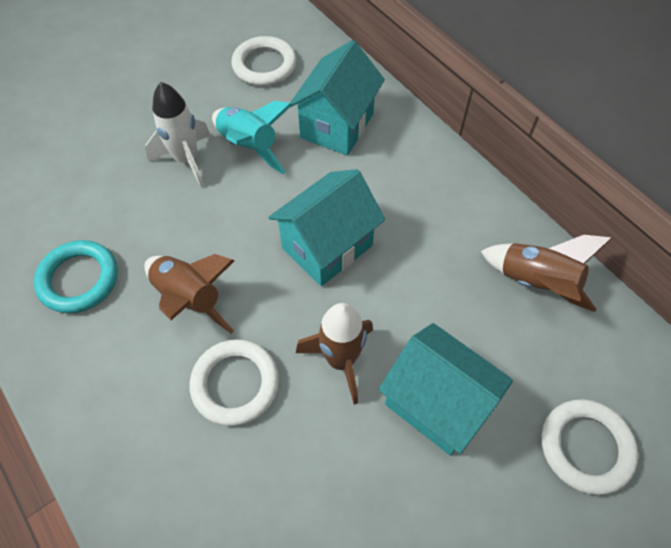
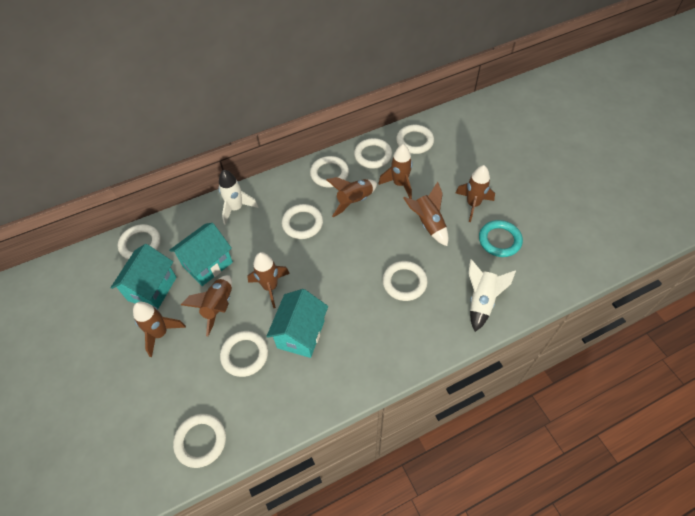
brown rocket: [144,254,235,334] [296,303,373,404] [481,235,612,312] = 3 -> [133,302,186,357] [181,275,232,336] [247,252,290,308] [326,177,377,217] [378,144,413,199] [403,182,448,246] [456,165,495,222] = 7
turquoise rocket: [212,101,292,174] = 1 -> none = 0
white ring: [190,339,279,426] [231,36,297,86] [541,399,638,495] = 3 -> [118,224,161,260] [173,414,226,468] [220,331,268,377] [282,204,323,239] [310,156,349,187] [354,138,392,168] [382,261,428,301] [396,125,434,154] = 8
white rocket: [145,82,211,187] = 1 -> [219,170,258,225] [468,259,516,332] = 2

